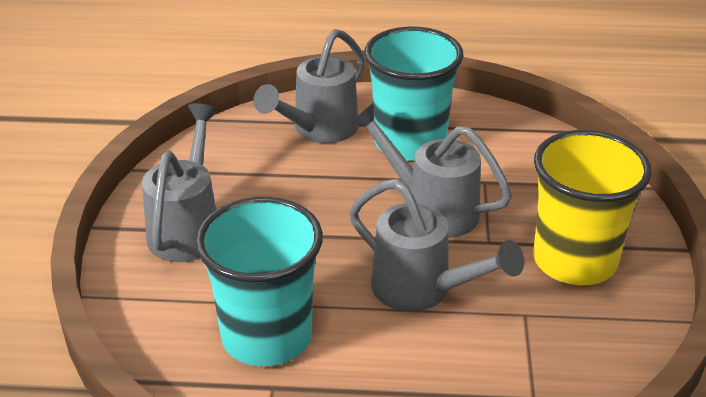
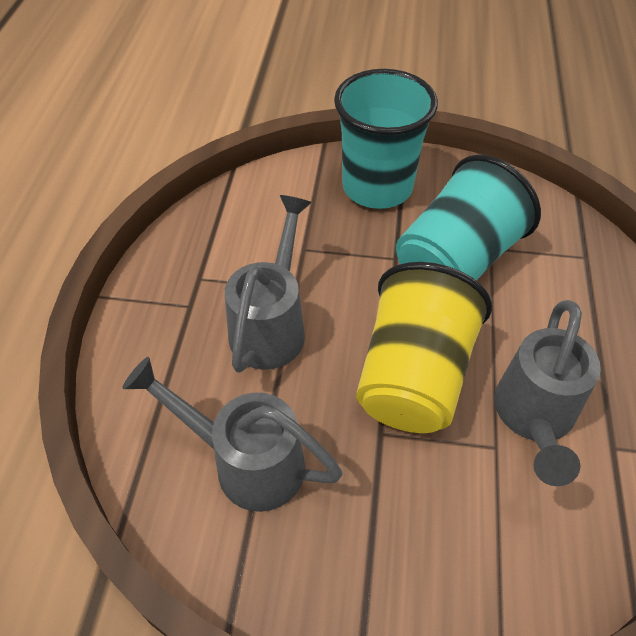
grey watering can: [142,103,219,262] [253,29,365,143] [349,179,524,312] [350,103,512,238] = 4 -> [122,357,343,512] [225,195,312,373] [494,300,601,486] = 3

